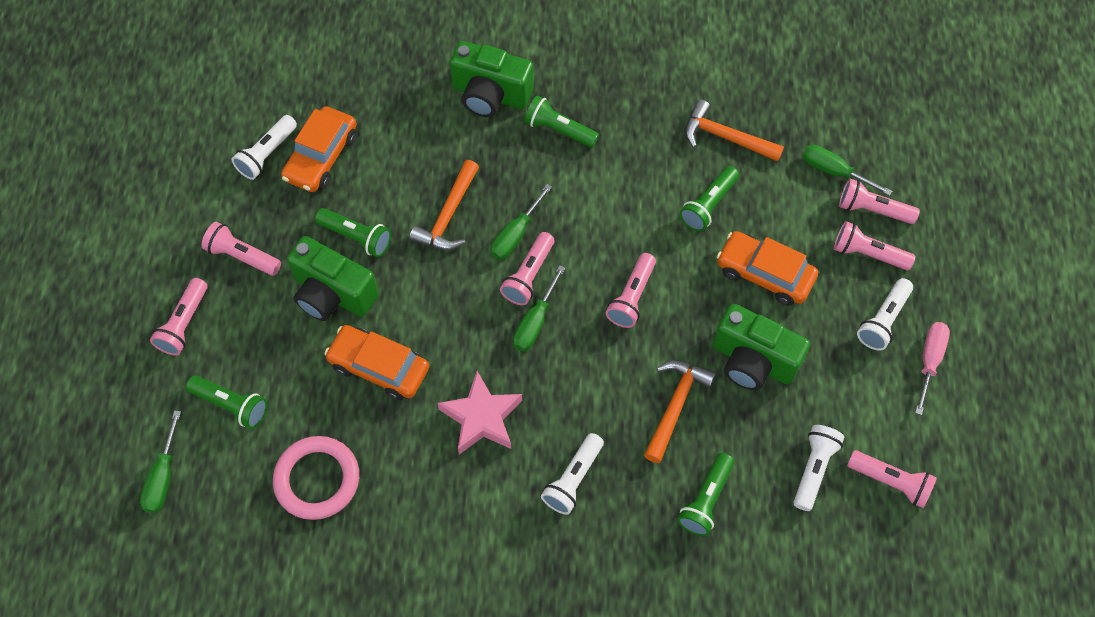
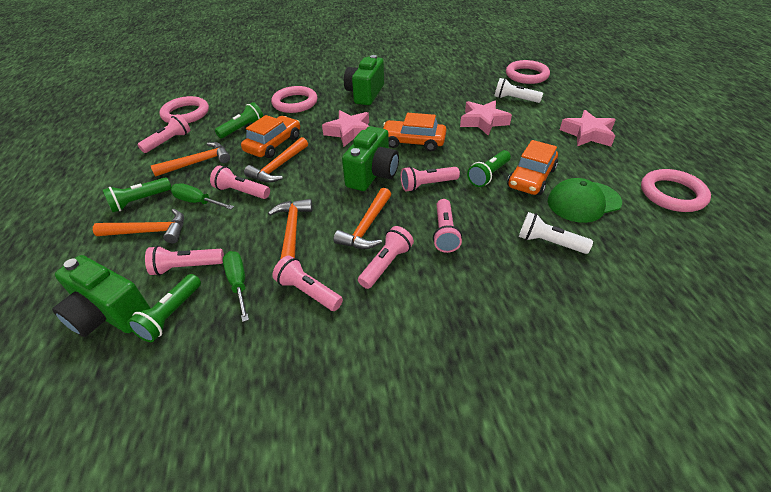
green cap: none = 0 -> [548,178,622,223] = 1
green flashlight: [186,375,267,429] [315,208,391,257] [524,95,599,148] [677,453,734,537] [680,166,739,232] = 5 -> [102,178,172,212] [127,274,201,342] [215,102,263,138] [467,150,511,187] = 4
green screwdriver: [140,410,181,513] [491,184,552,260] [513,265,565,351] [802,145,892,196] = 4 -> [171,183,234,210] [223,251,249,322] = 2
orange hammer: [409,160,479,250] [644,360,716,463] [685,99,784,162] = 3 -> [93,209,184,243] [151,142,230,177] [244,137,308,182] [268,199,313,260] [333,188,391,249] = 5
pink ring: [273,436,359,520] = 1 -> [159,96,209,123] [271,86,318,113] [506,60,550,84] [641,169,711,212] = 4
pink screwdriver: [915,322,950,415] = 1 -> none = 0
pink star: [438,371,522,454] = 1 -> [322,110,369,147] [460,100,512,136] [560,110,616,146] = 3
white flashlight: [231,115,297,180] [541,433,604,515] [793,425,844,511] [857,278,913,350] = 4 -> [494,78,543,103] [519,212,593,254] = 2

